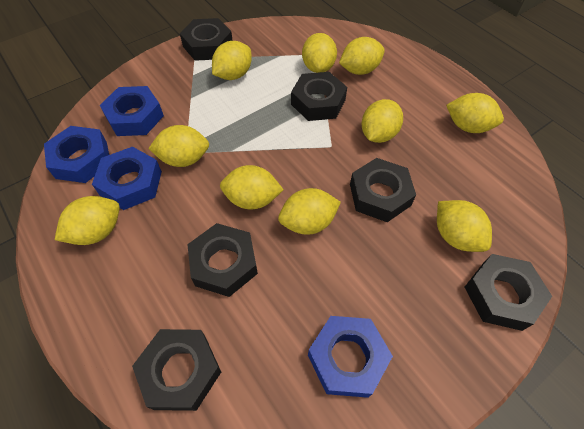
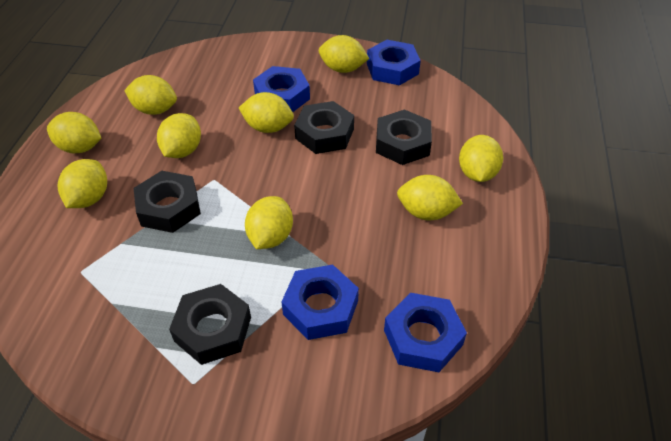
black nut: [132,329,221,411] [180,18,233,61] [187,223,258,297] [291,72,347,121] [350,158,416,222] [465,254,552,331] = 6 -> [134,171,201,233] [169,284,251,365] [294,101,354,154] [376,109,432,165] = 4
yellow lemon: [55,196,120,245] [148,125,209,167] [212,41,252,80] [220,165,284,209] [278,188,341,235] [302,33,337,73] [339,37,385,75] [362,99,403,143] [437,200,492,252] [446,93,504,133] = 10 -> [47,112,101,153] [58,159,107,208] [124,75,177,115] [157,113,201,158] [239,92,294,133] [245,196,293,249] [319,35,369,73] [397,175,463,220] [459,135,503,182] = 9

